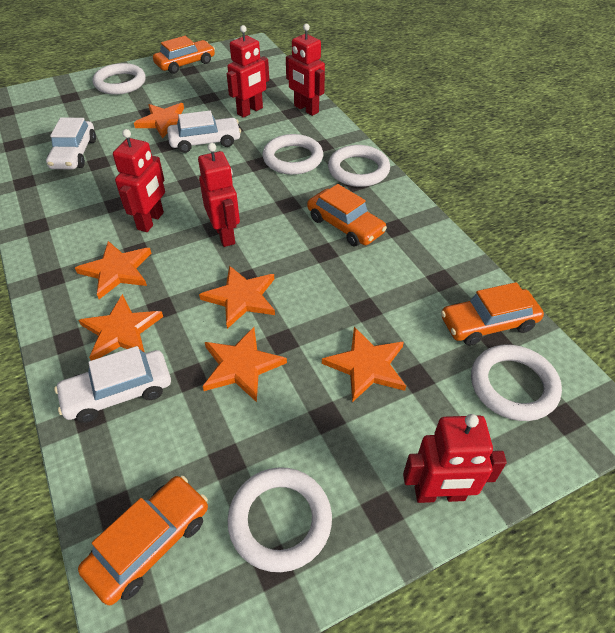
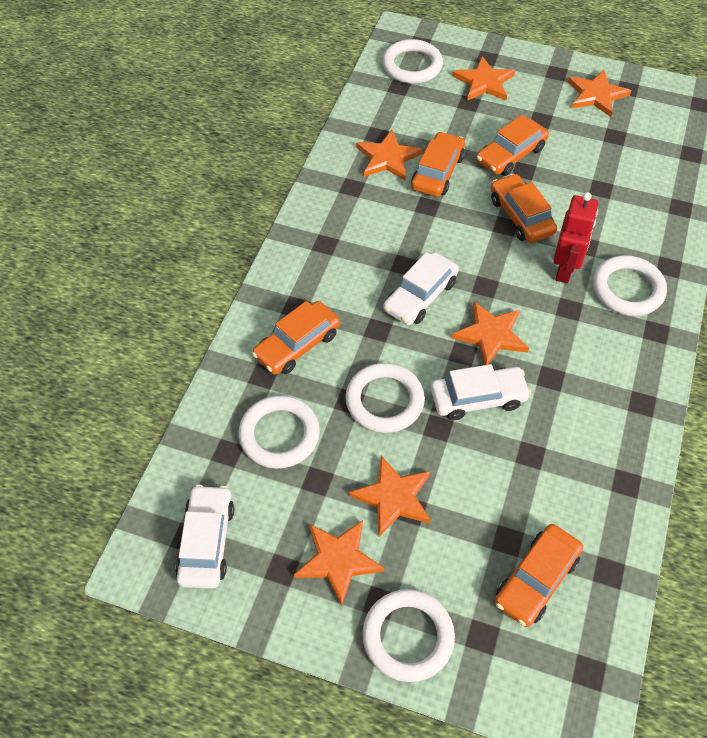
orange car: [78,476,208,605] [153,36,215,74] [307,184,387,246] [441,282,544,346] = 4 -> [252,301,340,375] [411,131,465,197] [476,115,549,176] [491,174,557,243] [495,524,583,627] = 5
red robot: [113,129,165,232] [198,143,240,247] [227,25,269,118] [286,24,325,116] [403,414,507,503] = 5 -> [553,192,598,283] = 1

